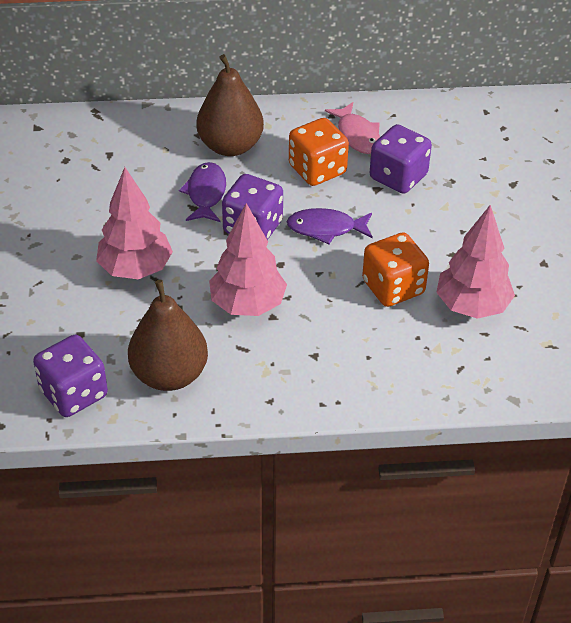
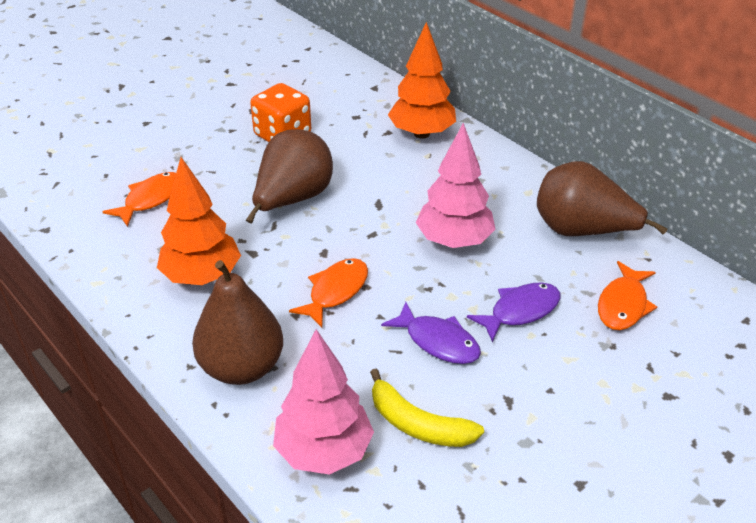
brown pear: [128,280,208,391] [196,54,264,156] = 2 -> [192,260,283,385] [246,129,333,223] [537,161,667,236] = 3
orange dice: [289,118,349,186] [362,232,429,307] = 2 -> [250,83,311,142] = 1
orange fish: none = 0 -> [102,172,176,227] [289,258,368,328] [598,261,657,330] = 3
orange tree: none = 0 -> [157,157,241,285] [388,22,456,139] = 2
pink fish: [325,102,380,154] = 1 -> none = 0
pink tree: [96,167,173,279] [209,203,287,316] [436,205,515,319] = 3 -> [273,329,374,475] [416,123,496,248] = 2
purple dice: [33,335,108,417] [222,174,283,240] [370,124,432,194] = 3 -> none = 0
yellow banana: none = 0 -> [370,368,484,447] = 1

